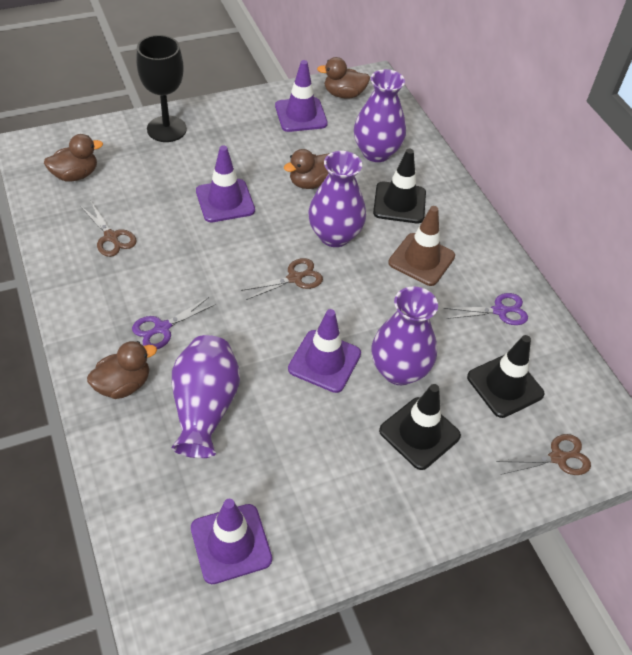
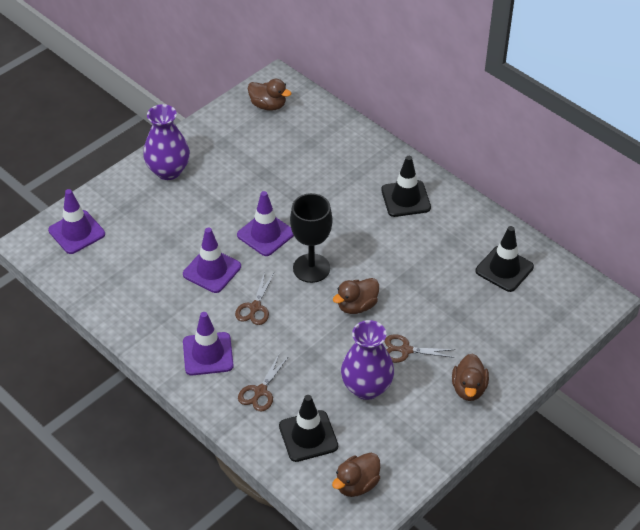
brown traffic cone: [388,206,455,286] = 1 -> none = 0
purple scissors: [132,297,216,349] [444,293,528,325] = 2 -> none = 0
purple vase: [172,335,240,458] [308,151,366,247] [354,69,406,162] [372,286,438,385] = 4 -> [143,104,190,180] [341,320,394,400] = 2

